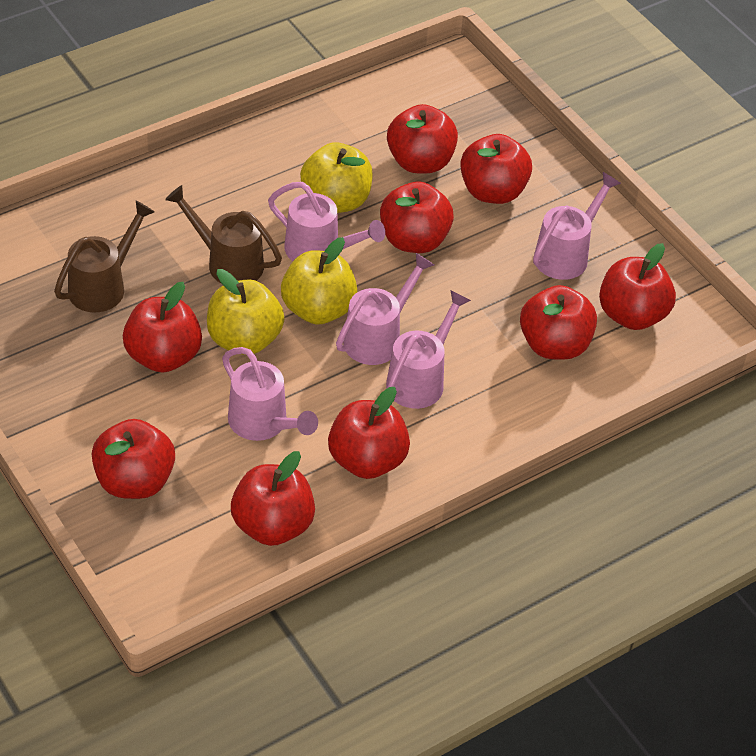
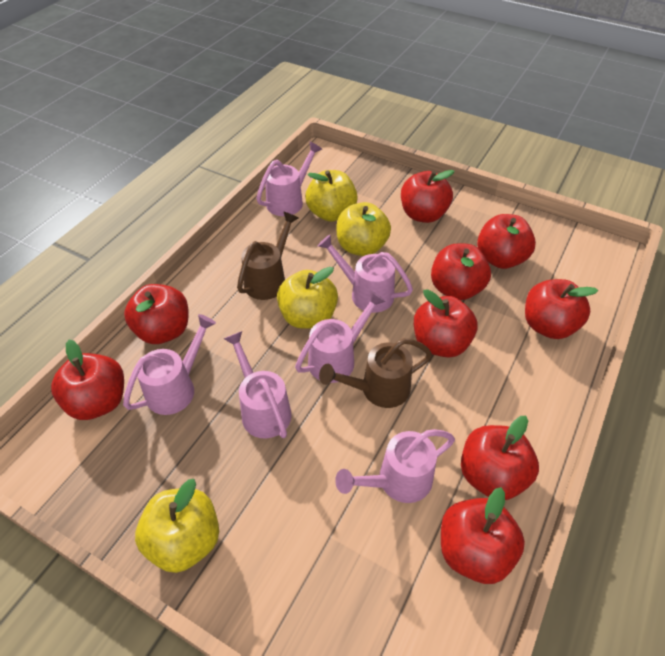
pink watering can: [222,347,318,441] [268,182,385,261] [336,253,434,365] [386,290,471,409] [533,172,621,280] = 5 -> [123,314,216,415] [224,331,292,438] [256,141,322,216] [295,290,386,383] [318,234,413,313] [335,429,455,503] = 6
yellow apple: [207,269,285,355] [281,237,358,325] [300,142,373,213] = 3 -> [135,479,219,573] [277,267,338,329] [305,170,358,222] [337,202,391,256] = 4

